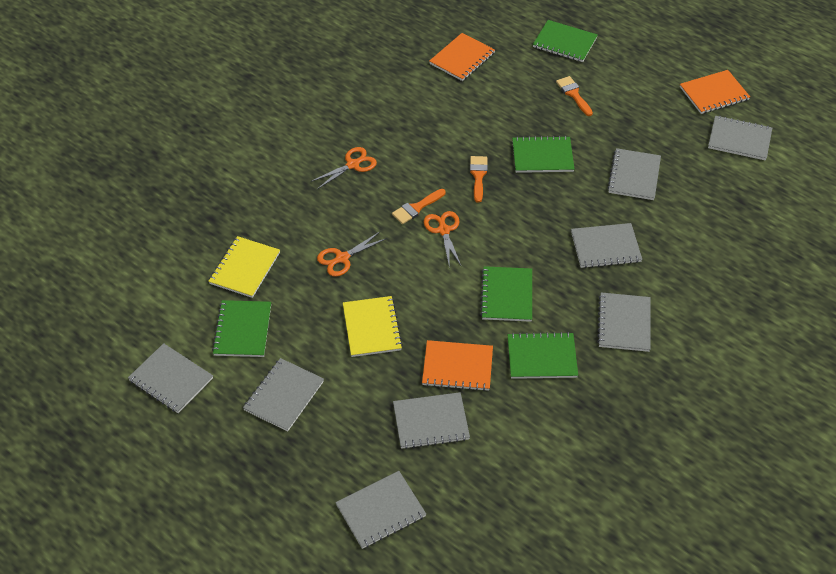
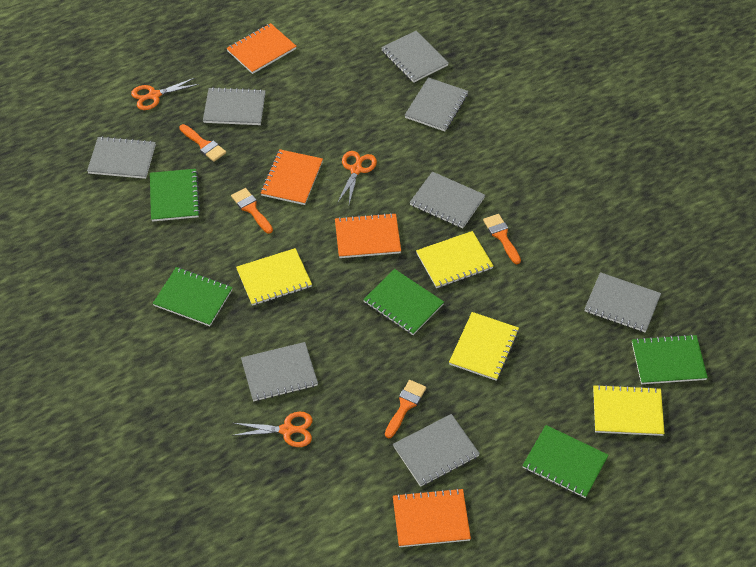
orange brush: [392,189,446,224] [470,156,488,203] [556,76,593,116] = 3 -> [179,124,226,162] [231,188,273,234] [385,380,426,439] [483,214,521,264] = 4
orange notebook: [422,340,493,391] [429,33,495,81] [680,70,750,114] = 3 -> [226,23,297,74] [261,149,323,205] [335,213,401,258] [393,488,471,547] = 4
yellow notebook: [208,236,280,298] [343,296,403,357] = 2 -> [236,248,312,306] [416,231,493,288] [449,312,519,381] [593,385,665,436] = 4

